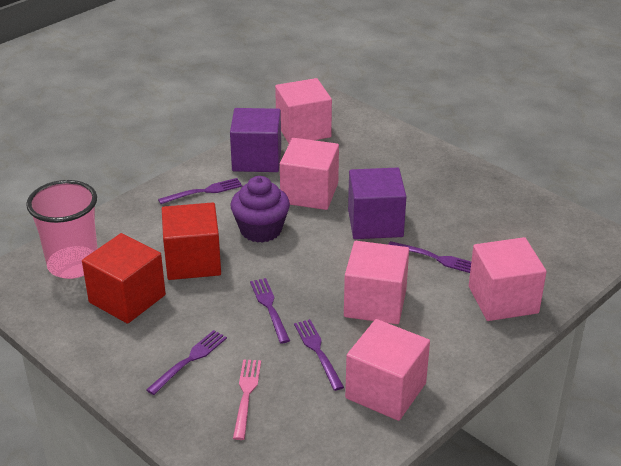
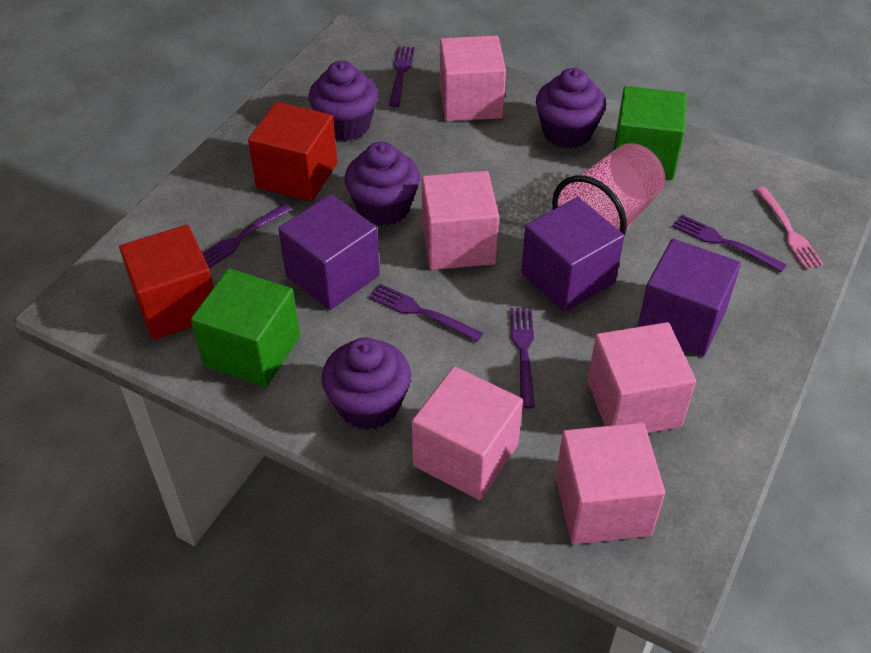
green cube: none = 0 -> [191,269,300,387] [614,86,687,179] = 2
purple cube: [230,108,281,172] [348,167,407,239] = 2 -> [278,194,380,310] [521,197,624,312] [637,239,741,356] = 3
purple cupcake: [231,176,290,243] = 1 -> [308,61,378,141] [322,337,411,430] [345,142,420,226] [536,68,606,149] = 4

